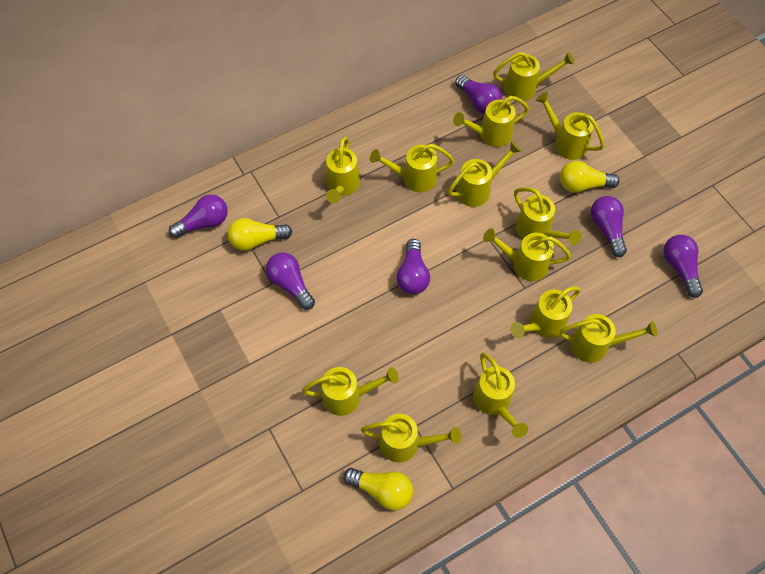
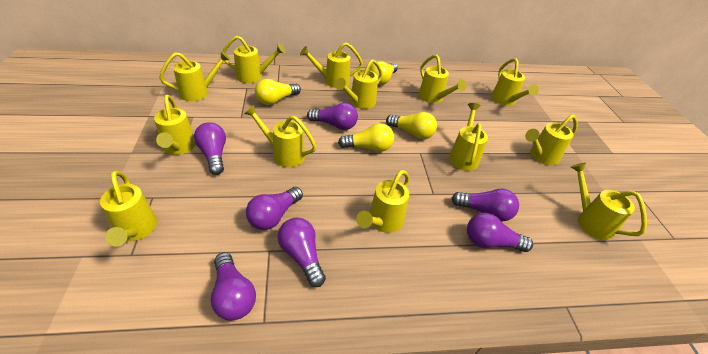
purple light bulb: [169,195,228,238] [266,253,315,310] [397,239,430,294] [455,75,502,114] [590,196,627,257] [663,235,703,298] = 6 -> [194,122,226,175] [211,252,256,321] [246,187,303,230] [278,217,326,287] [307,103,358,130] [452,188,519,221] [467,213,533,252] = 7
yellow light bulb: [228,218,292,251] [343,468,413,510] [560,161,620,193] = 3 -> [255,79,301,105] [338,123,394,152] [369,61,398,85] [386,112,437,139] = 4

